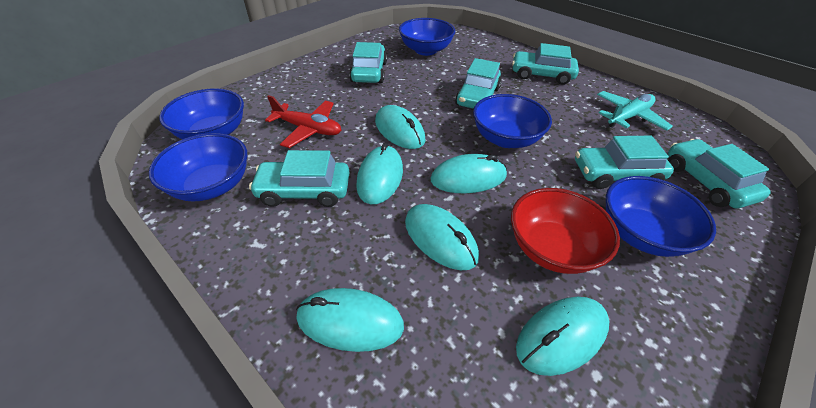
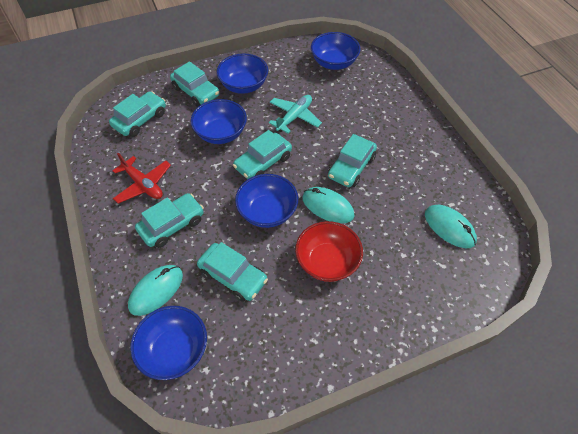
turquoise mouse: [296,288,404,352] [356,143,403,204] [375,105,425,149] [405,204,479,270] [431,154,507,193] [516,297,609,376] = 6 -> [128,265,183,316] [302,187,354,223] [425,205,477,248] = 3

